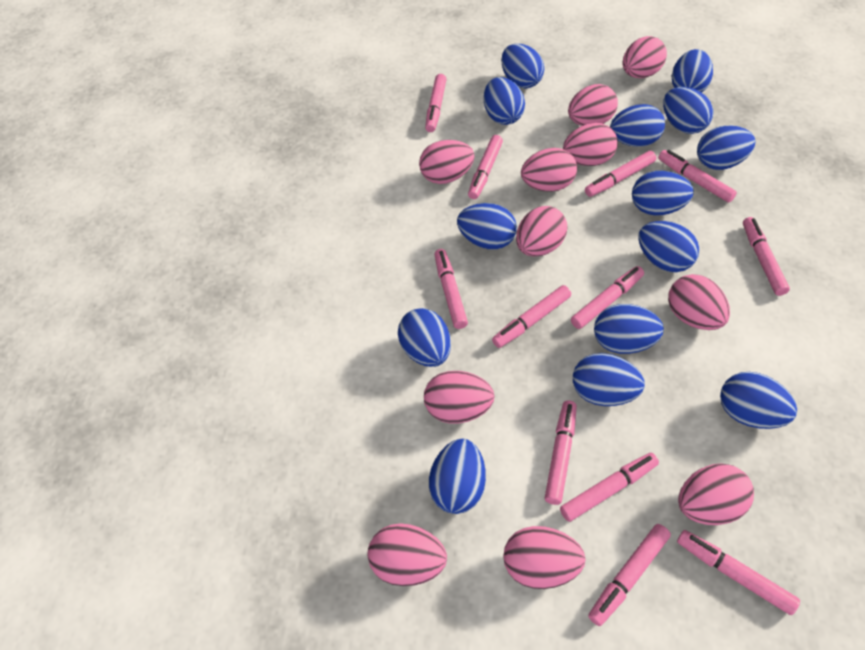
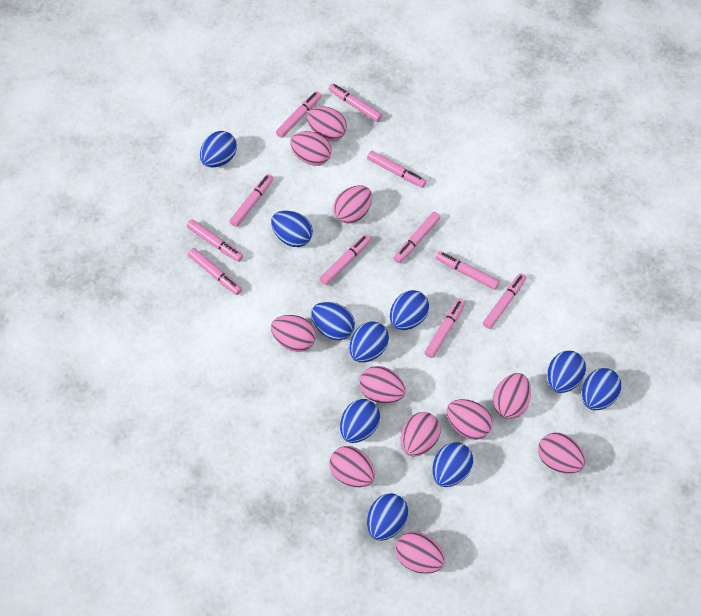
blue egg: [398,308,451,367] [429,439,486,514] [457,203,517,250] [484,77,525,125] [501,44,544,88] [573,353,645,406] [594,304,664,354] [610,104,665,147] [632,171,694,215] [638,221,699,272] [663,87,713,134] [672,49,713,93] [697,126,756,170] [720,372,797,429] = 14 -> [200,131,237,168] [271,211,313,247] [311,302,355,340] [340,399,380,443] [349,321,389,363] [367,493,408,541] [390,290,429,330] [432,442,473,487] [547,351,586,393] [582,368,621,410] = 10
pink marker: [425,74,447,132] [434,249,468,329] [468,135,503,199] [492,285,571,348] [545,400,577,505] [560,453,659,522] [571,266,644,329] [585,151,656,197] [588,524,671,626] [658,150,737,203] [677,530,800,615] [743,217,790,296] = 12 -> [187,219,243,262] [188,248,242,295] [230,174,273,227] [276,91,321,138] [320,234,371,285] [329,83,382,122] [367,151,426,188] [394,212,440,263] [424,299,465,358] [436,251,500,290] [483,273,526,329] = 11

